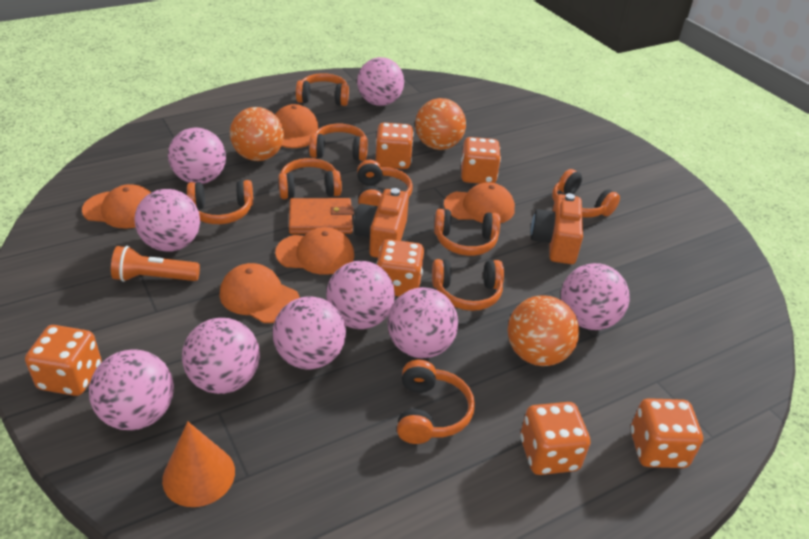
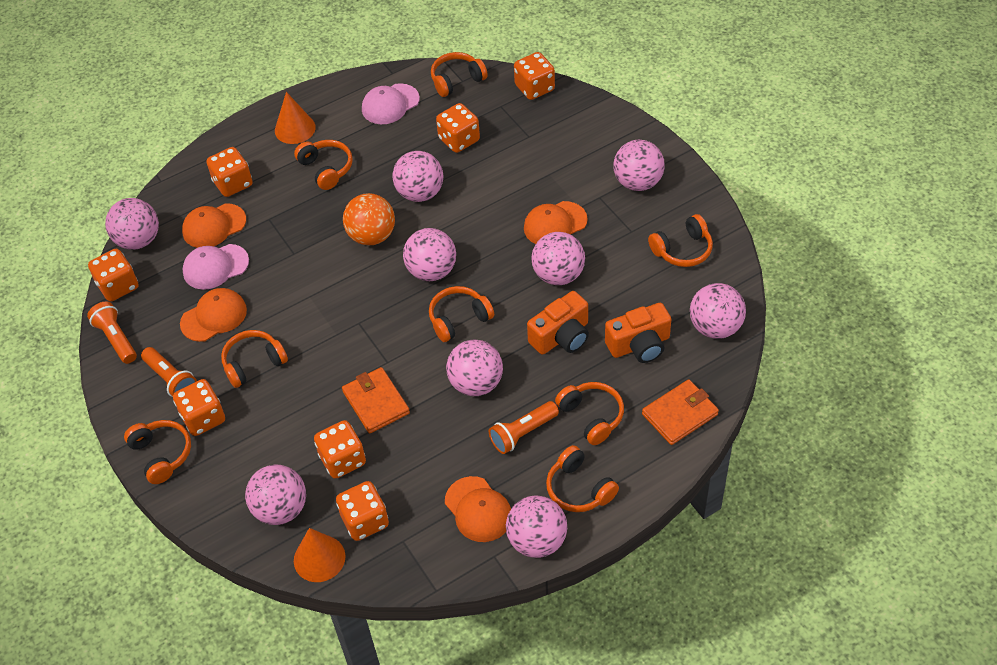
orange ball: [230,107,284,161] [415,98,466,150] [508,295,579,366] = 3 -> [343,193,395,246] = 1
orange cap: [82,184,152,229] [220,263,300,323] [275,104,319,148] [275,227,354,275] [444,182,515,223] = 5 -> [180,288,247,342] [182,203,246,248] [445,476,511,542] [524,201,588,244] = 4
orange cone: [162,422,235,507] = 1 -> [275,92,316,144] [294,528,345,582] = 2
orange dice: [25,325,102,396] [376,123,414,169] [376,239,424,297] [461,137,501,184] [520,402,590,475] [631,398,703,468] = 6 -> [88,249,138,302] [173,379,225,436] [206,147,253,197] [314,420,366,479] [336,481,389,541] [436,103,480,153] [514,52,555,100] = 7
orange flashlight: [111,246,200,282] = 1 -> [87,301,137,364] [141,347,197,397] [489,401,559,454] = 3
orange headphones: [187,180,253,224] [278,158,342,199] [296,73,349,106] [309,124,368,161] [357,160,413,206] [397,360,475,444] [432,259,504,311] [434,209,500,256] [552,169,620,218] = 9 -> [124,420,191,484] [221,330,288,388] [294,140,353,190] [429,286,494,342] [431,52,488,97] [546,445,619,512] [555,382,624,445] [648,214,713,267] = 8
orange wallet: [289,198,354,234] = 1 -> [342,367,410,434] [642,379,719,445] = 2
pink cap: none = 0 -> [182,244,249,290] [362,83,420,124] = 2

